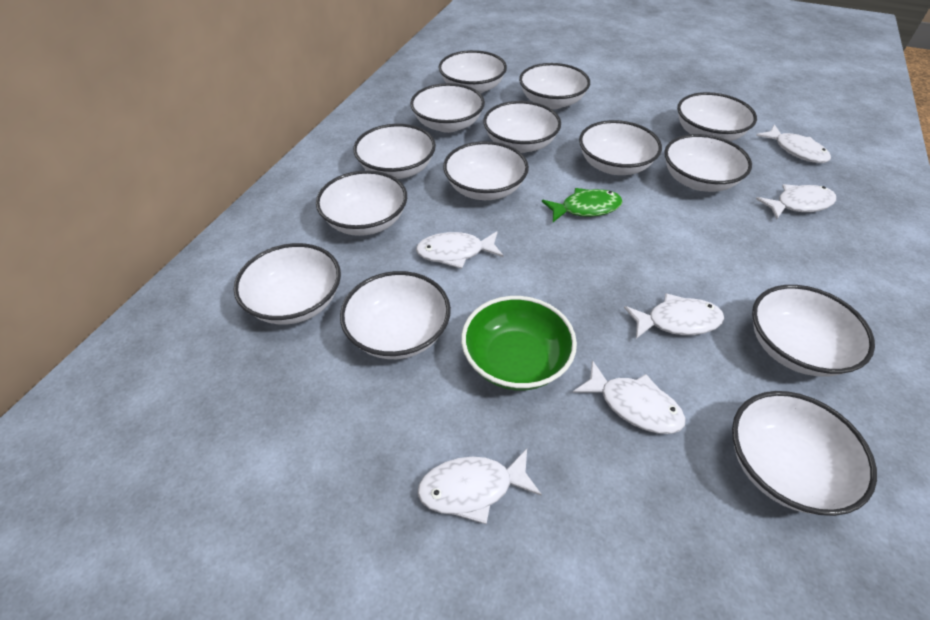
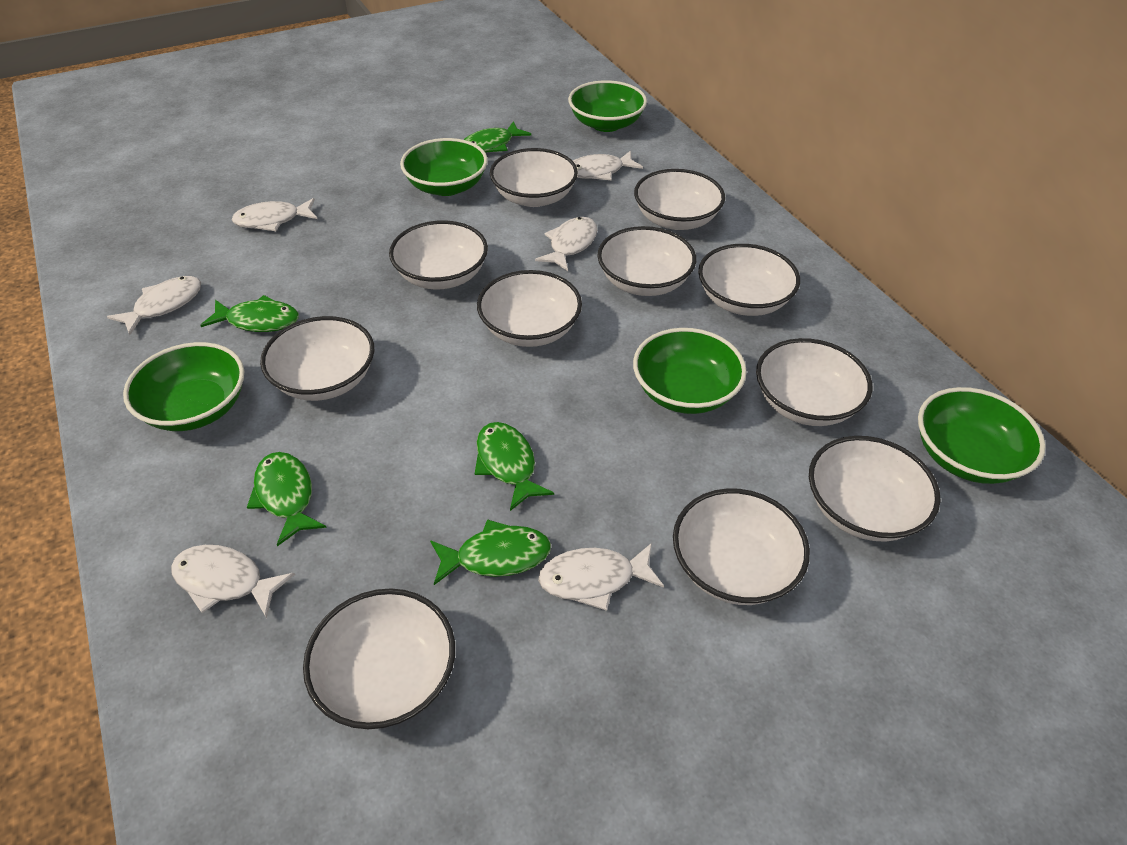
green bowl: [461,296,577,391] = 1 -> [123,342,244,431] [400,138,488,196] [568,80,647,132] [633,328,747,414] [918,387,1046,484] = 5
green fish: [542,188,623,222] = 1 -> [200,295,299,332] [247,452,327,546] [430,519,551,585] [464,121,531,153] [475,422,554,511] = 5
white bowl: [234,243,341,325] [316,170,407,236] [340,271,451,359] [353,124,436,179] [410,83,485,133] [438,50,507,93] [443,141,529,200] [483,101,561,153] [519,63,590,109] [579,120,662,175] [664,134,752,192] [677,92,757,141] [732,391,877,516] [752,285,875,377] = 14 -> [260,316,374,401] [303,588,455,729] [389,220,488,289] [477,270,582,347] [490,148,578,207] [597,226,696,296] [634,169,725,230] [673,488,810,605] [698,244,800,316] [756,338,872,426] [809,436,940,542] = 11

